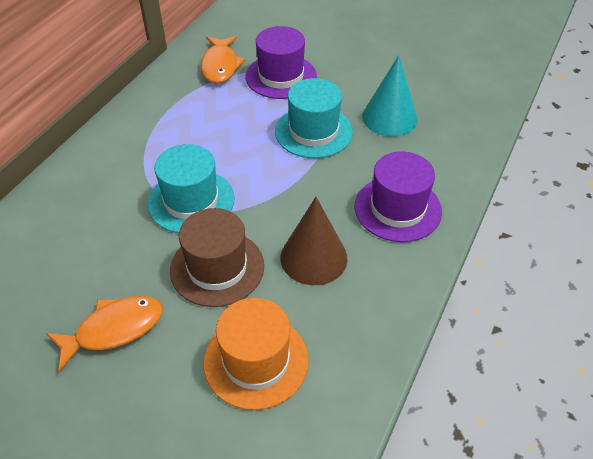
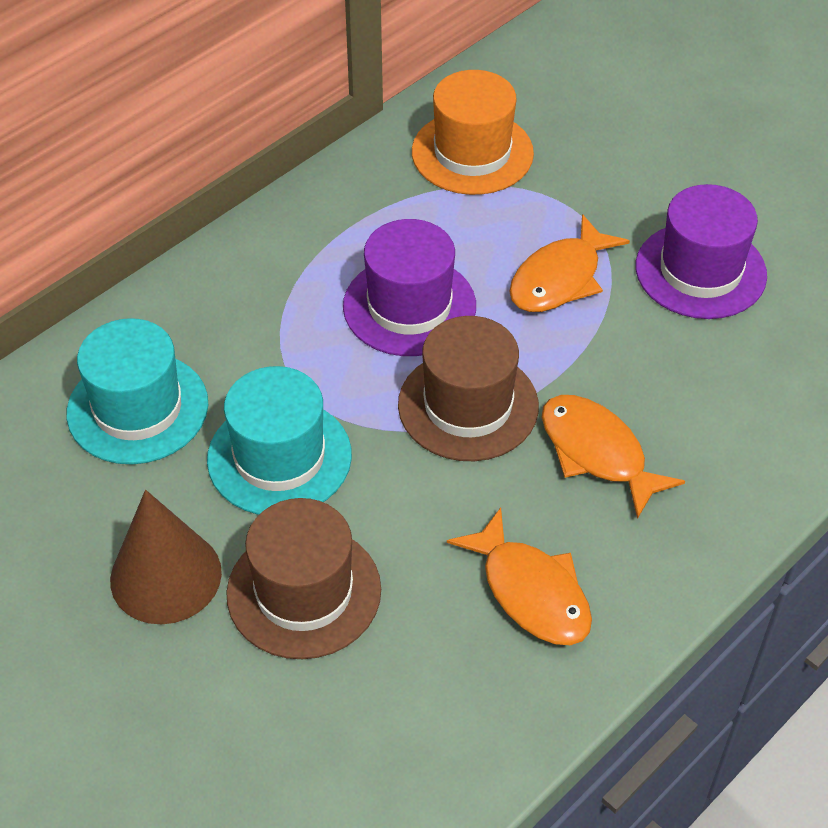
brown hat: [170,208,264,307] = 1 -> [226,498,381,659] [398,316,539,461] = 2
orange fish: [46,296,163,372] [201,36,246,84] = 2 -> [447,507,592,645] [509,214,630,312] [542,395,685,519] = 3
turquoise cone: [362,55,418,136] = 1 -> none = 0

